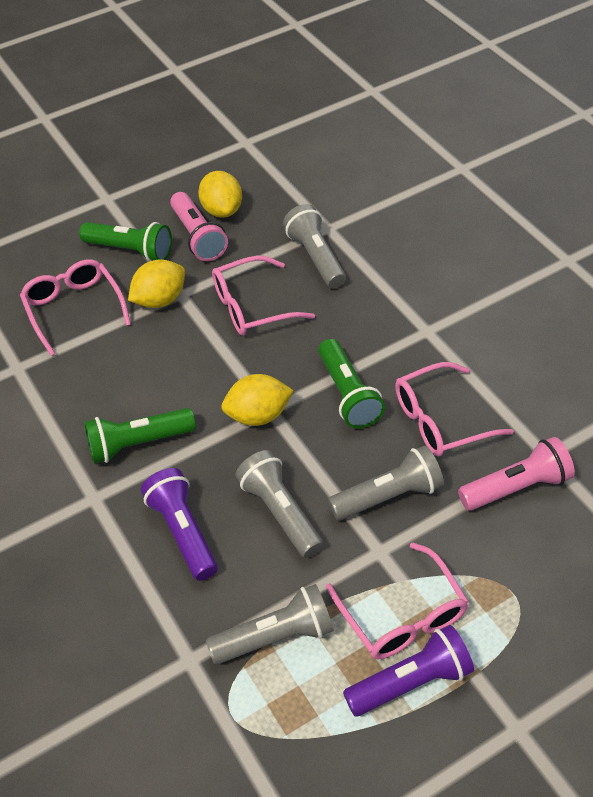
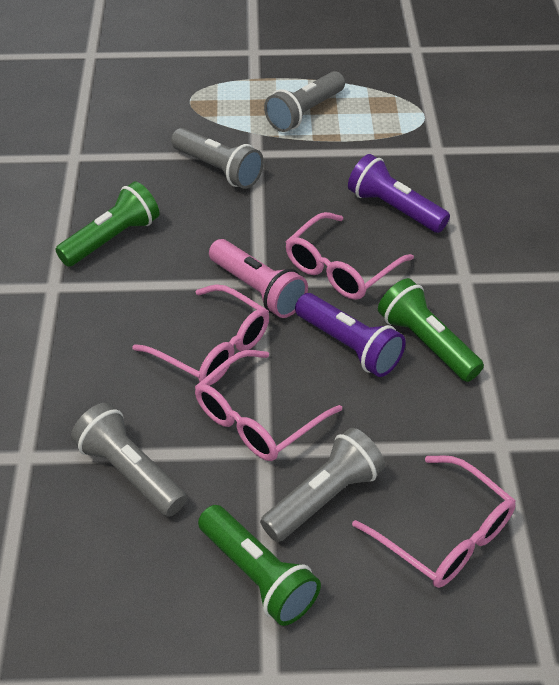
pink flashlight: [170,192,228,261] [458,437,575,511] = 2 -> [209,239,308,318] = 1
yellow lemon: [128,259,185,308] [198,171,242,218] [221,374,294,426] = 3 -> none = 0

